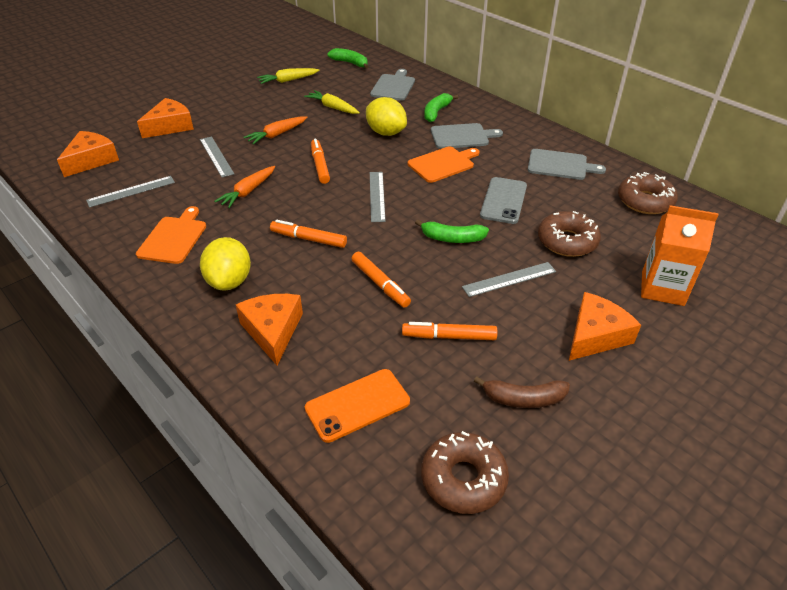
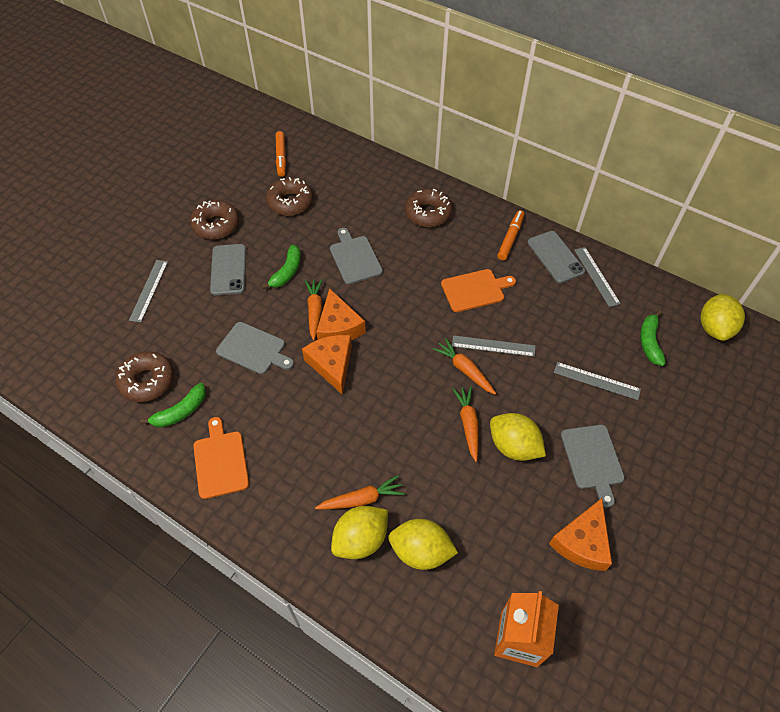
brown banana: [474,376,570,408] = 1 -> none = 0
brown donut: [421,431,509,514] [538,211,601,257] [618,172,678,214] = 3 -> [116,351,174,402] [190,200,239,239] [266,177,313,215] [405,189,452,227] = 4
grey phone: [480,177,527,224] = 1 -> [210,244,246,295] [528,231,585,283] = 2
orange carrot: [214,166,275,208] [244,116,307,145] = 2 -> [305,279,323,340] [315,475,405,509] [433,338,496,395] [452,386,479,462] = 4
orange cheese: [57,131,119,177] [137,98,194,138] [236,294,303,365] [569,292,641,361] = 4 -> [302,335,352,395] [316,288,366,340] [549,498,612,571] = 3
orange marker: [270,220,347,248] [311,139,330,184] [352,252,411,308] [402,322,498,340] = 4 -> [276,131,286,177] [497,210,524,260] = 2
orange phone: [305,369,410,443] = 1 -> none = 0
yellow carrot: [257,68,319,84] [304,90,360,114] = 2 -> none = 0
yellow lemon: [200,237,251,290] [366,97,407,136] = 2 -> [331,506,388,559] [388,519,458,570] [490,413,546,461] [700,294,745,341] = 4

